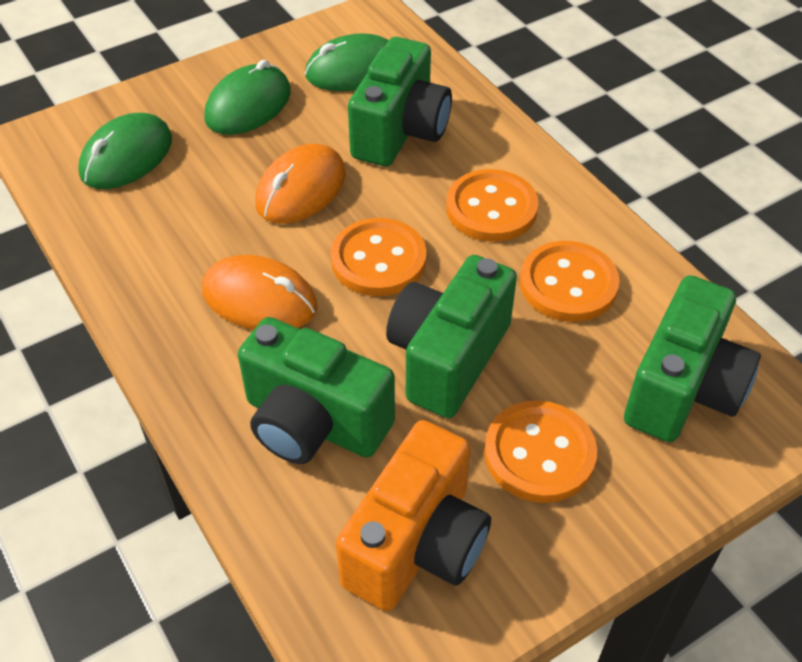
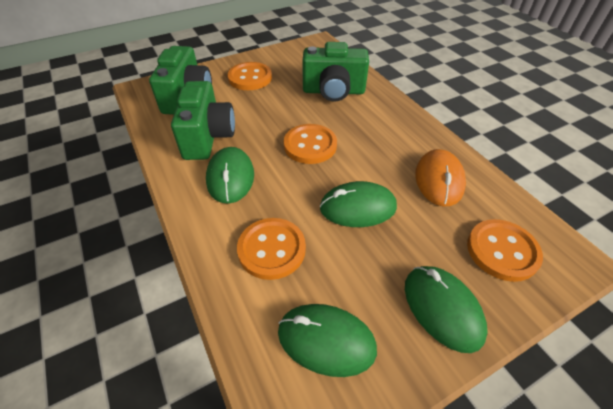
green camera: [238,317,395,464] [348,37,452,166] [386,255,517,418] [624,275,761,442] = 4 -> [149,46,212,115] [171,81,235,160] [302,42,369,102] = 3
green mouse: [78,113,172,189] [204,60,291,135] [305,34,389,91] = 3 -> [206,147,254,204] [278,304,377,377] [320,181,397,227] [405,266,488,353] = 4
orange camera: [336,420,491,611] = 1 -> none = 0
orange mouse: [202,255,318,330] [255,144,346,224] = 2 -> [415,149,466,207] = 1

